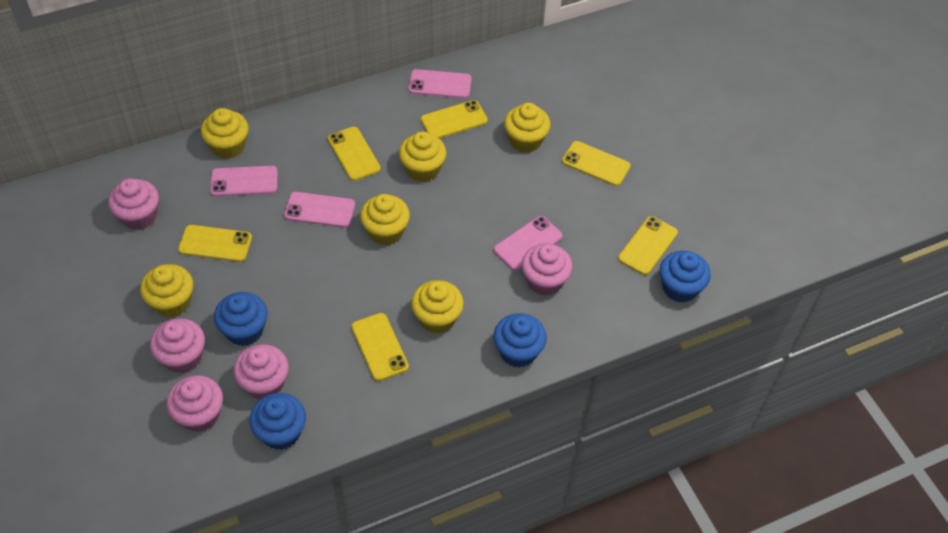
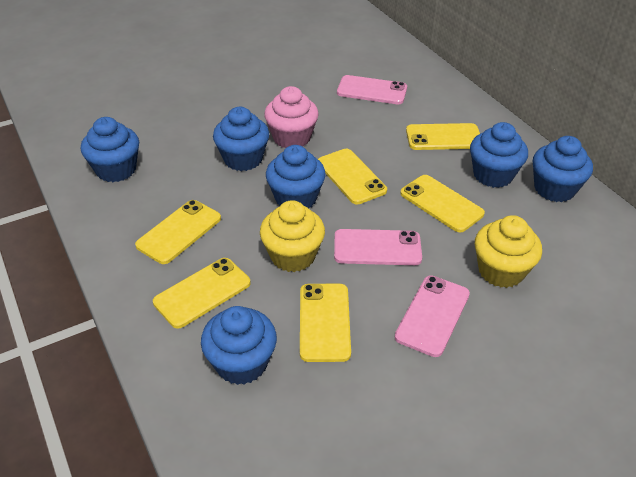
blue cupcake: [214,292,268,346] [249,393,306,450] [493,313,547,368] [660,251,711,303] = 4 -> [81,117,139,182] [201,306,277,385] [213,107,269,171] [266,145,326,208] [470,122,528,188] [533,136,593,202] = 6
pink cupcake: [108,178,159,230] [150,318,205,373] [166,375,223,432] [234,344,289,400] [522,243,573,296] = 5 -> [264,86,319,148] = 1
pink phone: [210,166,278,196] [284,192,355,228] [408,69,472,98] [493,216,563,270] = 4 -> [334,229,422,265] [337,75,407,104] [395,275,470,357] = 3
yellow cupcake: [140,264,193,317] [201,108,249,159] [360,194,410,245] [399,131,447,182] [411,280,464,334] [504,103,551,153] = 6 -> [260,200,325,272] [475,215,542,288] = 2

